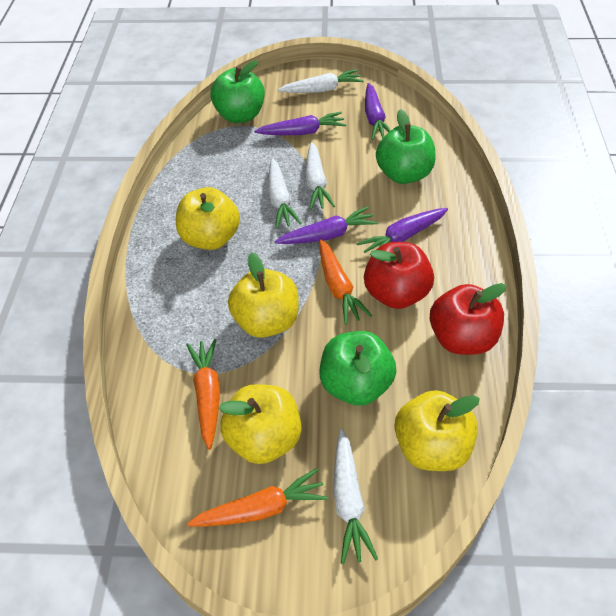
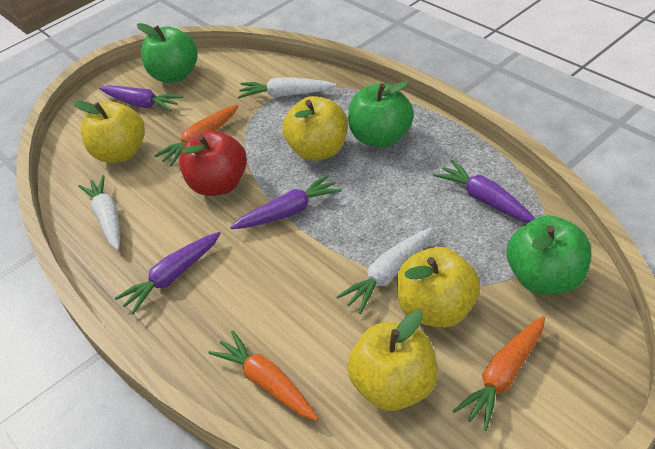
red apple: [364,242,434,309] [430,283,507,355] = 2 -> [179,130,247,196] = 1
white carrot: [268,158,302,229] [278,69,364,93] [305,142,335,210] [333,429,378,564] = 4 -> [78,175,120,250] [238,77,336,99] [336,227,433,314] = 3

